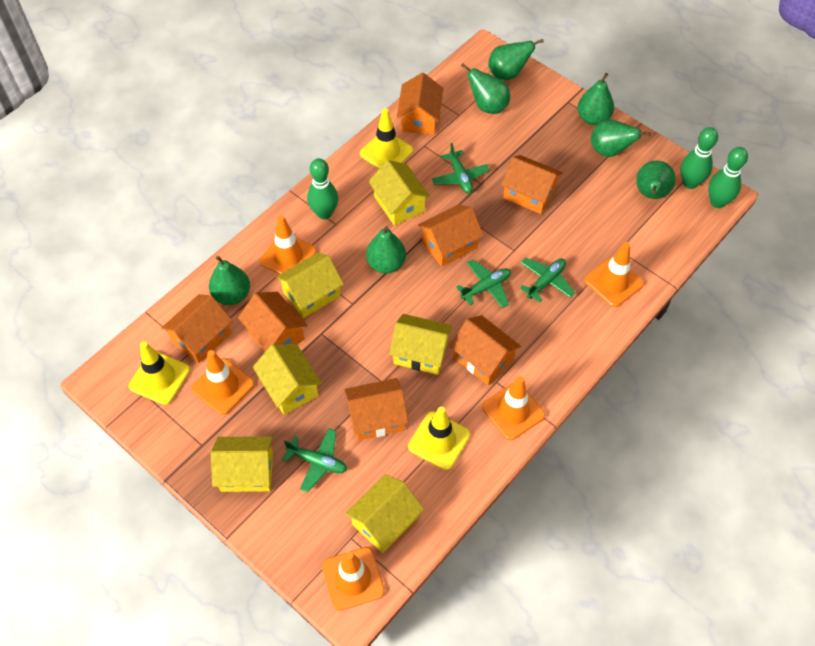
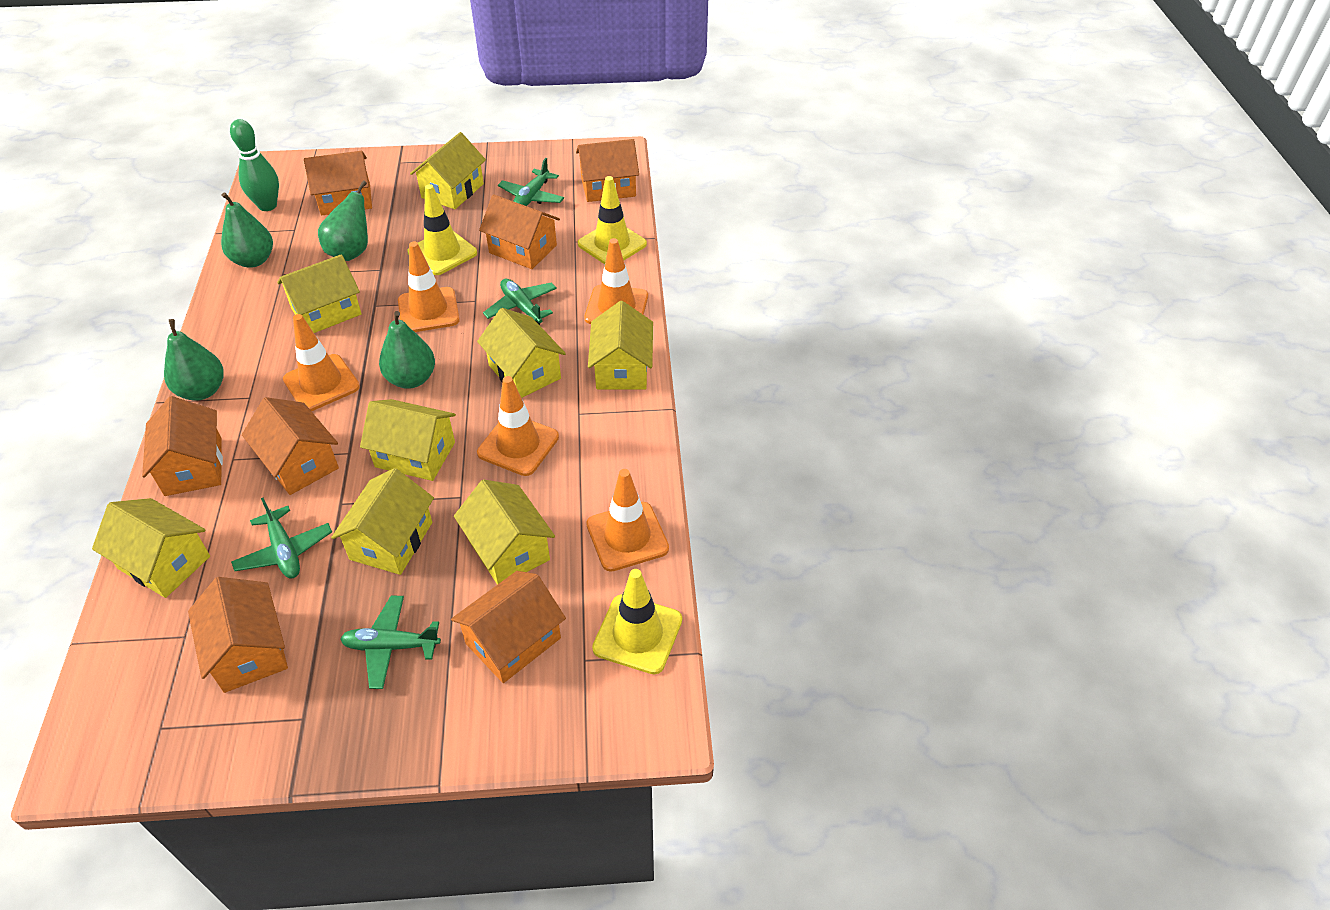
green bowling pin: [307,158,338,219] [681,127,718,189] [708,147,748,208] = 3 -> [230,119,279,211] = 1
green pear: [209,256,250,305] [366,226,406,274] [461,63,510,114] [488,39,544,80] [577,73,614,125] [591,119,651,157] [636,160,676,199] = 7 -> [164,319,224,401] [221,192,273,268] [318,180,368,261] [379,311,435,389] = 4
yellow house: [211,436,273,492] [253,344,322,415] [276,252,344,318] [345,474,424,553] [368,160,430,225] [389,314,453,375] = 6 -> [92,498,210,598] [277,254,362,333] [331,468,434,575] [360,399,456,481] [410,132,486,209] [454,480,555,585] [477,308,566,398] [588,301,653,390] = 8

